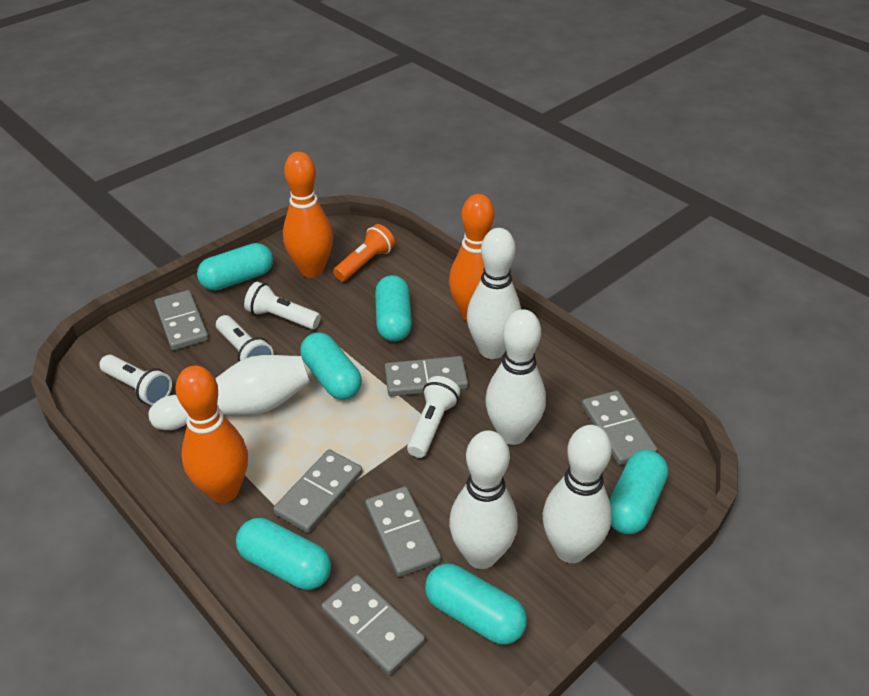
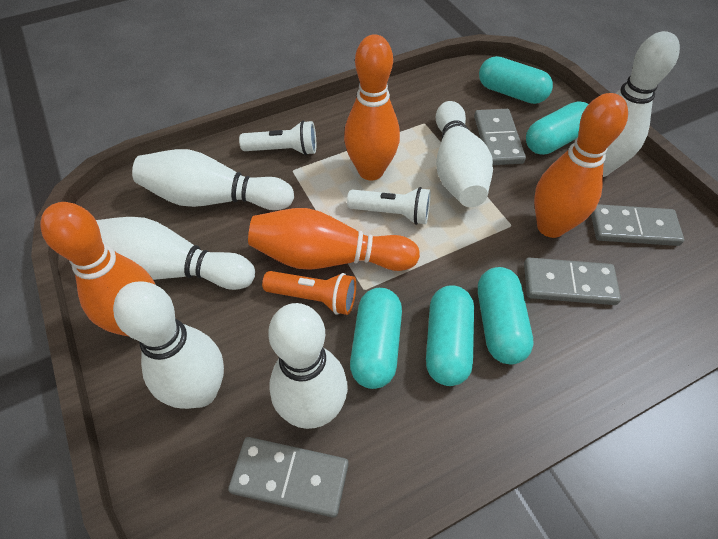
grey domino: [155,290,209,350] [273,449,363,533] [321,575,425,675] [365,486,441,577] [385,356,468,396] [582,391,657,465] = 6 -> [228,437,349,518] [474,109,526,165] [524,258,621,305] [591,204,684,246] = 4
orange bowling pin: [176,366,248,503] [283,152,333,278] [449,194,495,321] = 3 -> [40,202,155,337] [248,208,420,271] [344,34,400,180] [534,93,628,238] = 4
turquoise capsule: [197,243,273,291] [236,518,331,590] [300,332,362,400] [375,275,412,341] [425,564,527,645] [609,450,668,534] = 6 -> [350,288,402,389] [426,285,474,386] [478,267,534,364] [479,56,553,104] [526,101,589,155] = 5
white bowling pin: [149,355,310,430] [449,430,518,569] [467,228,521,359] [485,309,546,445] [543,425,612,563] = 5 -> [96,217,255,290] [113,281,224,409] [132,149,294,210] [268,303,348,429] [436,101,493,207] [603,31,680,177] = 6
white flashlight: [99,355,172,405] [216,315,274,362] [244,282,321,329] [407,376,460,458] = 4 -> [239,121,316,155] [347,187,431,225] = 2

